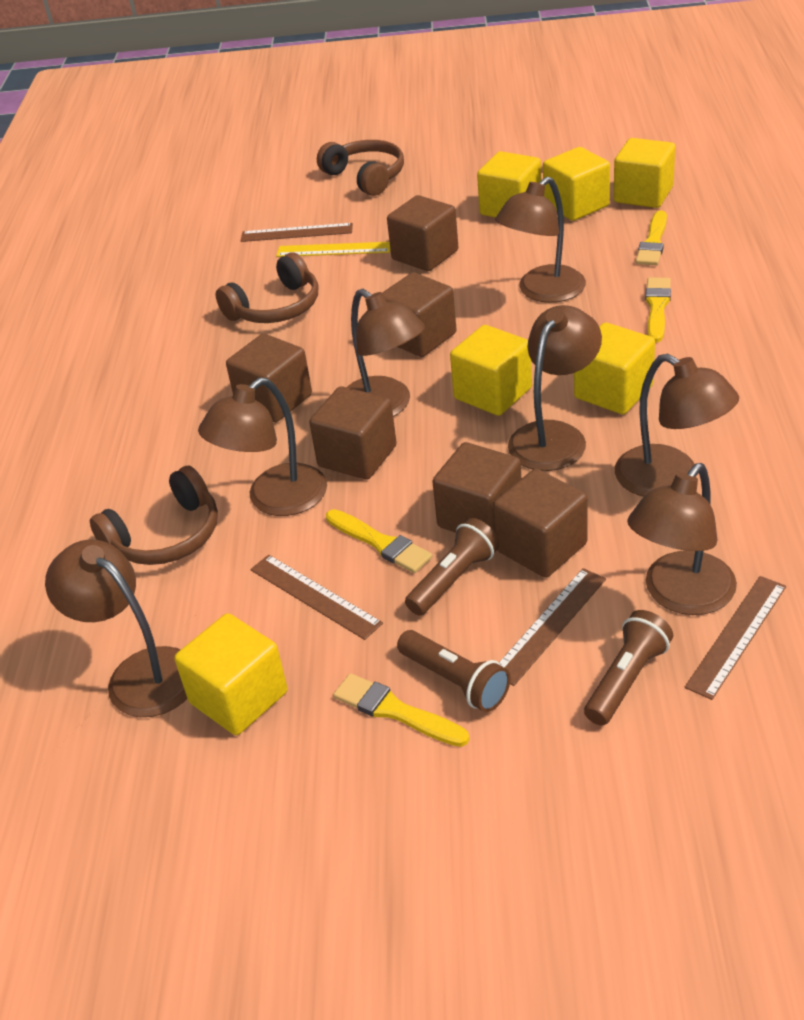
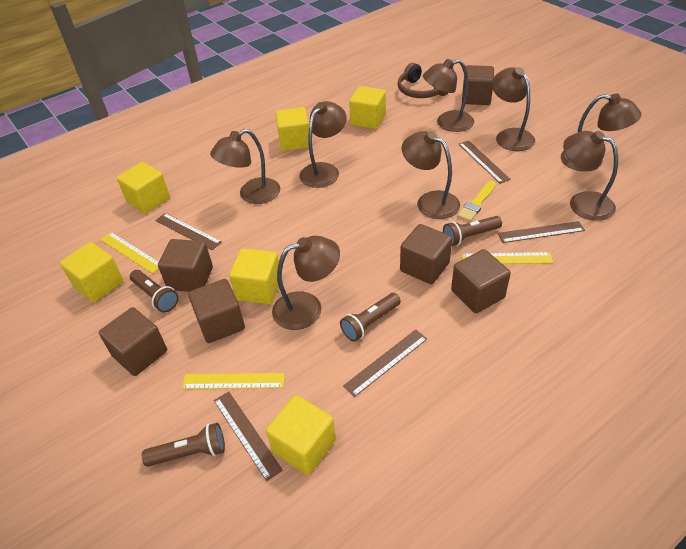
brown flashlight: [397,630,510,712] [405,518,500,616] [584,610,673,725] = 3 -> [130,270,179,313] [142,423,225,467] [340,293,401,342] [443,216,502,246] = 4
brown headphones: [90,466,218,565] [216,252,318,323] [317,140,404,196] = 3 -> [398,63,448,98] = 1
brown lamp: [45,539,187,717] [198,378,327,516] [347,289,425,417] [495,177,586,303] [508,305,602,471] [615,354,739,497] [627,463,737,615] = 7 -> [210,129,280,204] [272,236,340,330] [299,101,347,188] [402,131,460,219] [423,59,474,132] [492,67,535,151] [561,94,641,171] [563,131,618,221] = 8
brown ruler: [241,223,353,242] [250,555,383,640] [499,568,606,686] [685,576,786,700] = 4 -> [155,213,222,250] [214,392,283,481] [343,329,427,397] [459,140,511,184] [498,221,585,243] = 5
yellow brush: [326,509,432,573] [333,673,469,747] [636,210,667,265] [645,277,671,343] = 4 -> [457,181,496,222] = 1
yellow ruler: [276,242,390,257] = 1 -> [100,232,159,274] [182,373,285,389] [462,252,553,264] = 3

